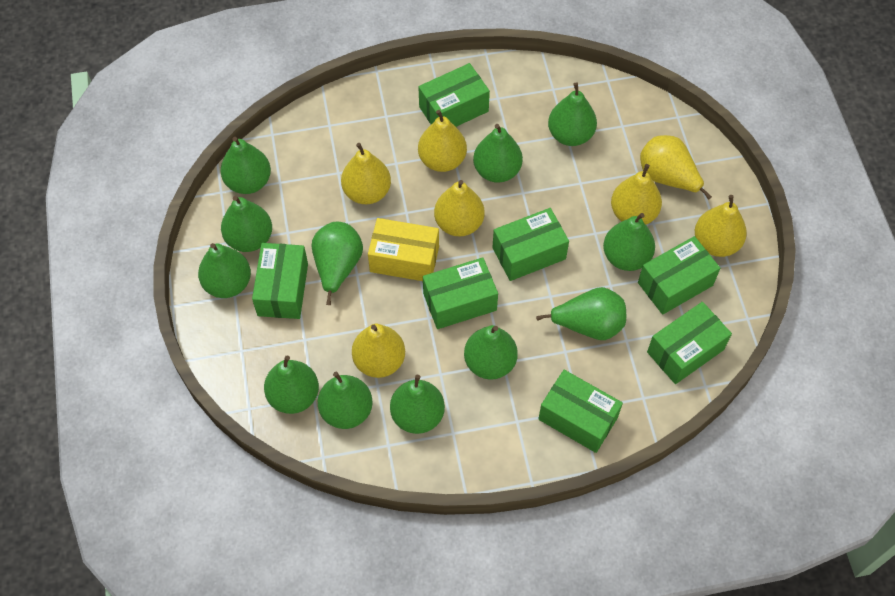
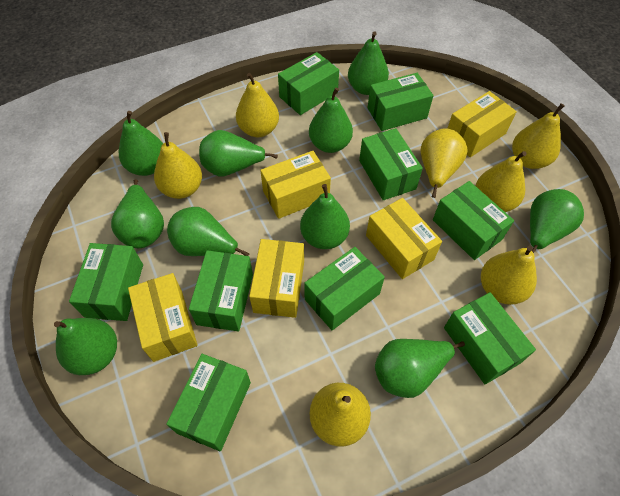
green box: [252,243,308,319] [419,63,490,127] [423,257,498,329] [492,208,569,281] [539,370,623,453] [638,236,720,315] [647,302,732,384] = 7 -> [69,243,143,321] [166,354,251,451] [189,250,253,331] [278,52,339,115] [304,247,385,331] [359,128,423,200] [367,73,434,131] [433,181,514,260] [444,292,536,384] = 9
green pear: [198,243,251,298] [220,137,271,194] [221,196,272,252] [264,356,319,414] [312,222,363,305] [318,372,373,429] [390,375,445,434] [464,325,518,380] [473,124,523,183] [536,287,626,340] [548,83,597,146] [603,213,655,271] = 12 -> [54,318,117,375] [111,179,164,248] [119,111,163,176] [167,207,250,256] [199,130,278,176] [300,184,350,249] [309,87,353,153] [348,31,389,95] [375,339,465,398] [530,189,584,253] = 10
yellow box: [368,218,439,281] = 1 -> [128,273,198,362] [249,239,304,318] [260,151,331,219] [366,198,442,279] [447,91,517,157] = 5

